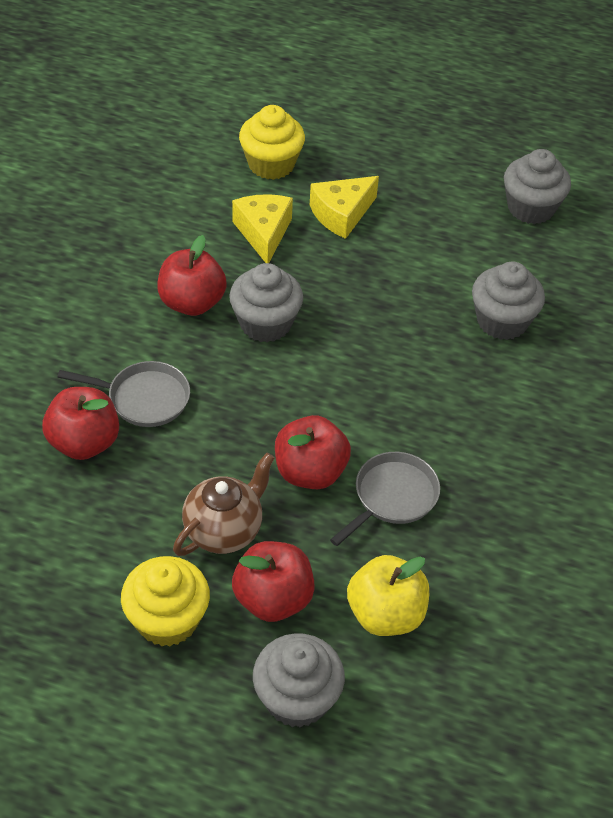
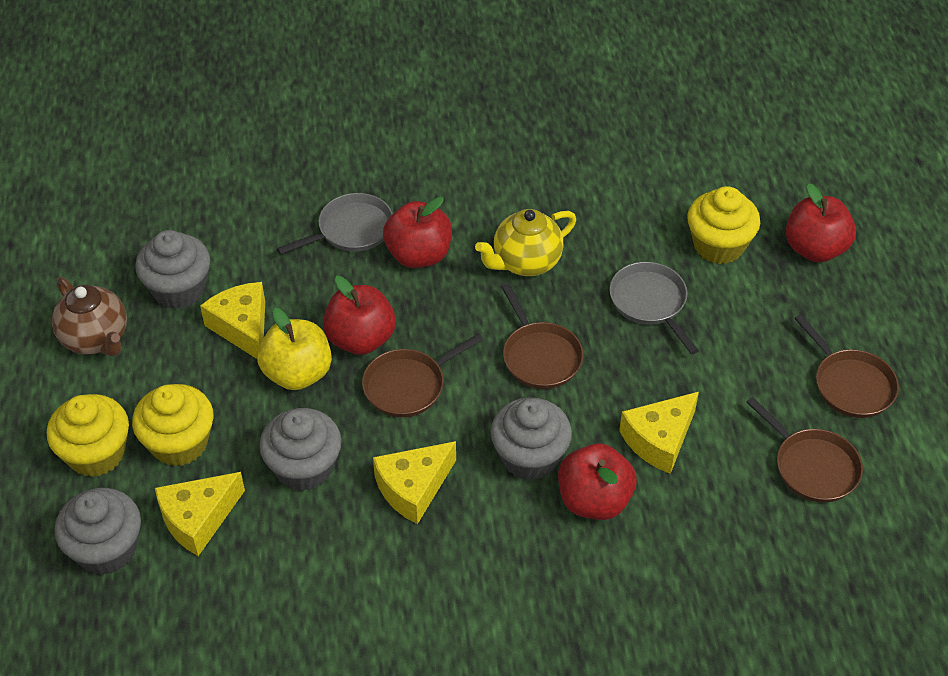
brown pan: none = 0 -> [362,333,483,417] [502,284,584,389] [746,397,863,503] [794,314,899,418] = 4
yellow cheese: [232,194,293,263] [310,176,379,239] = 2 -> [155,472,245,556] [200,282,265,359] [373,441,456,524] [619,392,699,474] = 4
yellow cupcake: [121,556,210,646] [239,105,305,180] = 2 -> [47,394,129,477] [132,384,214,466] [687,186,760,264] = 3
yellow teapot: none = 0 -> [475,209,576,276] = 1

